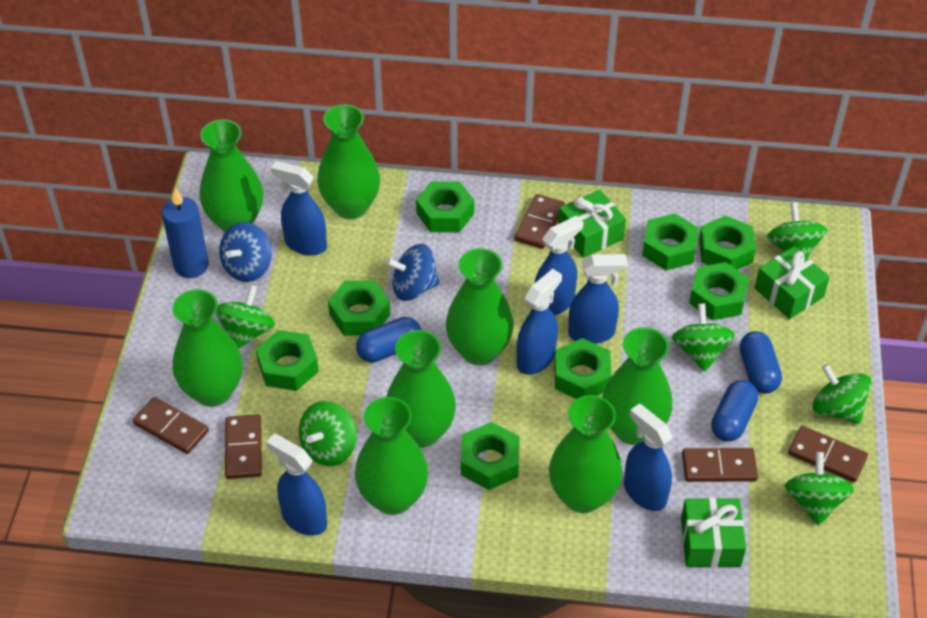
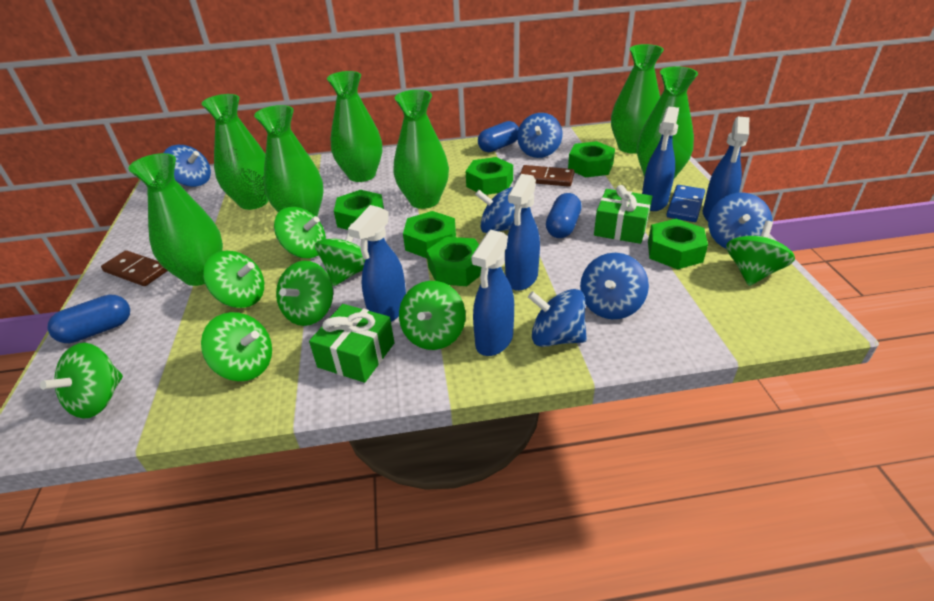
blue candle: [162,188,209,278] = 1 -> none = 0
blue domino: none = 0 -> [666,185,705,222] = 1
blue spinning top: [219,222,272,282] [386,244,440,301] = 2 -> [164,145,211,187] [475,187,515,233] [517,113,562,158] [528,289,587,347] [580,253,649,319] [708,193,772,249] = 6
blue spray bottle: [266,434,327,536] [271,161,327,256] [517,269,562,375] [534,216,584,315] [568,254,628,344] [624,404,673,511] = 6 -> [348,205,406,322] [471,230,514,356] [505,174,540,291] [642,107,679,211] [703,117,749,221] = 5
brown domino: [133,397,209,454] [225,414,262,479] [515,194,565,249] [682,448,758,482] [788,426,868,482] = 5 -> [101,250,167,286] [519,165,575,187] = 2
green gift: [558,190,626,258] [681,498,746,567] [755,246,830,319] = 3 -> [309,304,395,383] [594,185,653,244] = 2
green nut: [256,330,319,391] [328,280,390,336] [416,181,474,232] [461,422,520,490] [554,338,612,399] [642,213,699,270] [689,262,749,320] [699,215,756,270] = 8 -> [334,190,384,230] [403,211,456,258] [426,237,481,286] [466,157,513,195] [568,141,615,178] [648,219,708,269] = 6
green spinning top: [216,285,275,349] [299,401,357,466] [672,303,735,372] [767,202,827,258] [785,452,854,526] [813,364,872,424] = 6 -> [40,343,123,418] [201,312,272,381] [203,251,264,308] [274,207,326,259] [276,261,333,326] [315,223,365,286] [399,281,466,350] [726,220,795,286] = 8
green vase: [172,289,243,407] [199,119,263,232] [317,104,380,219] [355,397,428,515] [387,330,456,448] [446,248,514,365] [549,395,622,513] [602,327,673,445] = 8 -> [128,153,223,286] [202,94,269,210] [254,105,324,217] [327,71,382,182] [393,90,449,209] [611,44,664,154] [637,66,698,179] = 7

